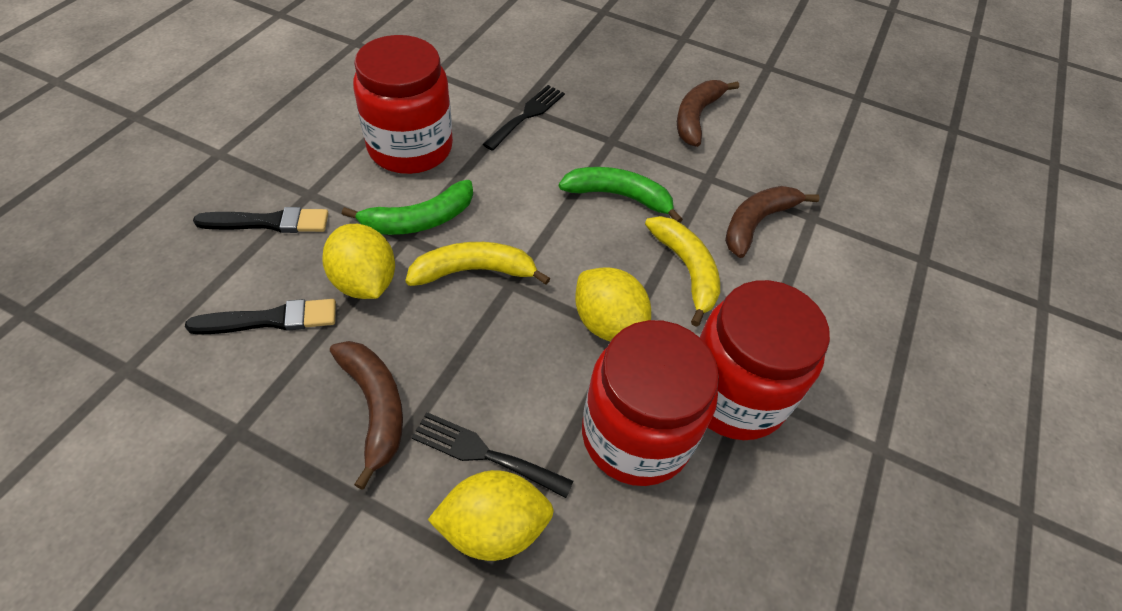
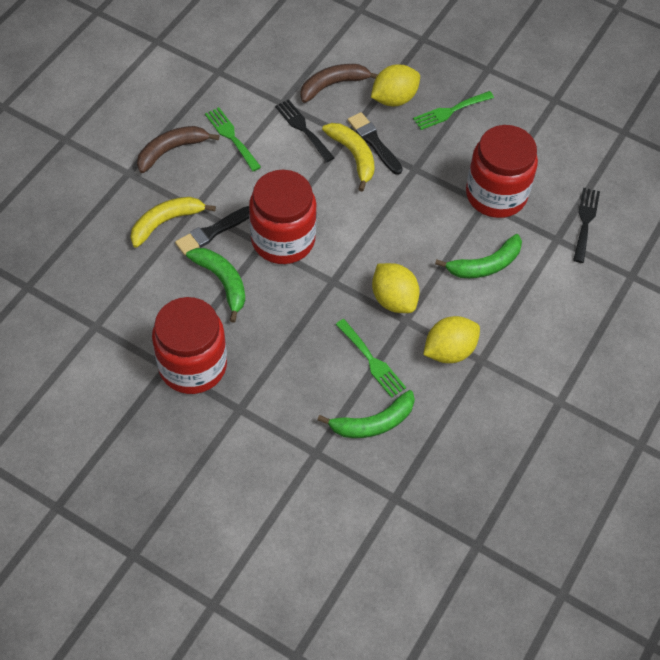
brown banana: [330,341,403,490] [677,80,739,147] [725,186,820,258] = 3 -> [137,126,219,173] [300,64,378,103] = 2
green banana: [342,180,473,235] [559,167,683,223] = 2 -> [186,248,245,323] [318,390,415,438] [435,234,522,278] = 3
green fork: none = 0 -> [205,107,261,171] [335,319,406,398] [413,91,494,130] = 3

